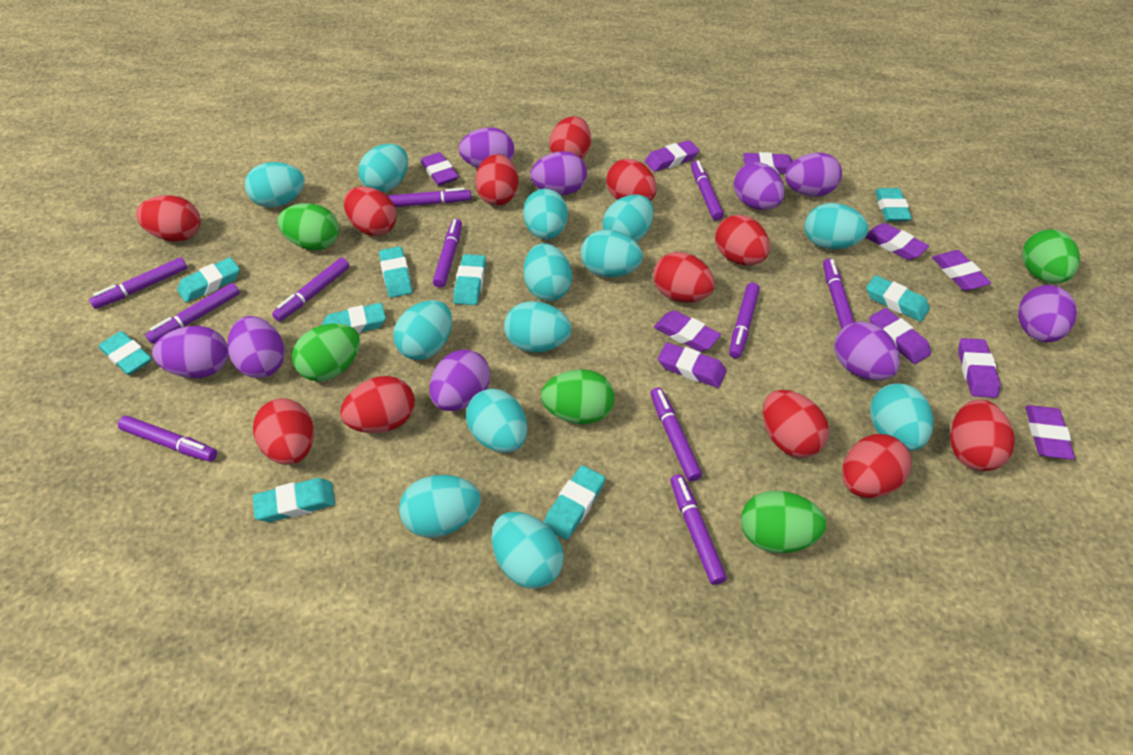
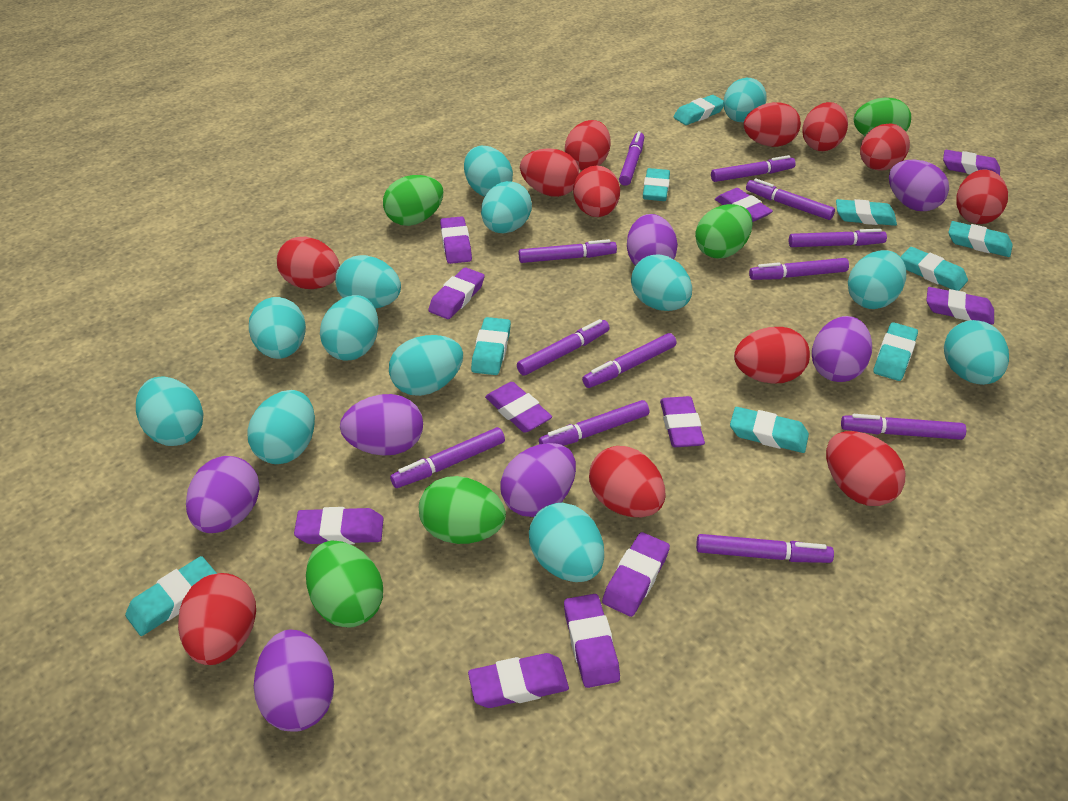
purple egg: [152,326,229,378] [228,316,285,378] [429,349,490,411] [459,127,514,168] [530,151,587,195] [734,162,785,210] [785,153,842,197] [834,321,900,381] [1018,285,1077,342] = 9 -> [186,456,260,533] [254,630,334,732] [340,394,423,456] [501,443,576,517] [627,214,678,266] [812,316,872,382] [889,160,949,211] = 7
purple eraser: [421,152,458,186] [645,140,699,172] [654,310,721,352] [658,342,726,388] [743,152,793,174] [865,223,929,260] [870,308,931,364] [932,250,991,291] [958,338,1000,398] [1026,405,1075,460] = 10 -> [294,507,384,544] [428,267,485,319] [440,216,472,264] [468,653,569,708] [485,382,552,433] [564,594,620,688] [602,532,670,617] [660,396,705,447] [715,188,773,222] [926,287,994,324] [943,150,1000,175] = 11
purple marker: [89,257,187,309] [118,416,217,461] [145,283,240,344] [272,258,349,321] [387,188,471,207] [433,219,462,288] [651,387,702,482] [670,474,727,585] [691,160,724,220] [729,283,760,358] [823,258,854,330] = 11 -> [390,427,505,488] [517,319,610,376] [519,239,617,263] [539,400,649,446] [582,333,676,388] [619,131,644,186] [696,534,834,563] [711,155,796,182] [746,178,835,220] [749,258,849,280] [789,229,887,247] [841,414,966,440] = 12

